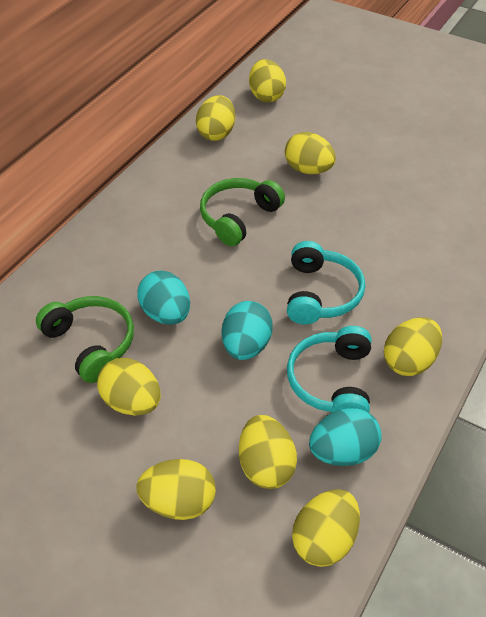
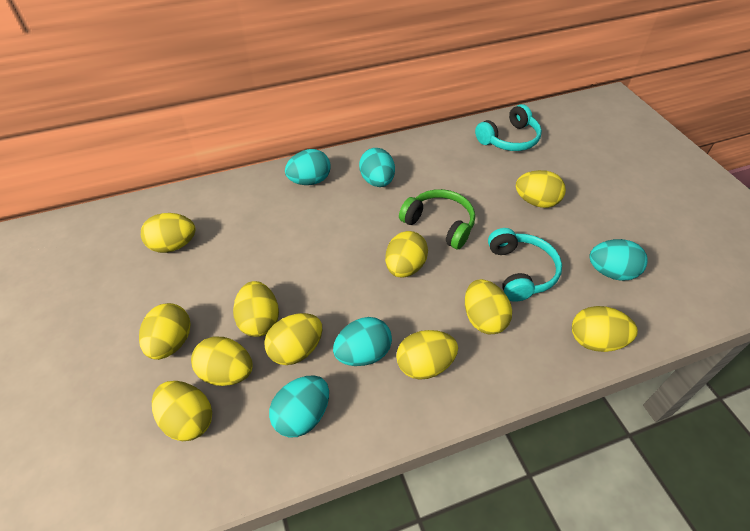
green headphones: [36,296,134,383] [200,178,285,246] = 2 -> [399,189,475,249] = 1
turquoise egg: [137,271,190,325] [222,301,273,360] [309,408,382,466] = 3 -> [269,375,329,438] [285,149,330,185] [333,317,392,366] [359,148,395,187] [589,239,648,281] = 5
yellow egg: [97,358,161,415] [136,459,216,520] [196,95,235,141] [239,415,297,489] [249,59,286,102] [285,132,336,174] [292,489,360,567] [384,317,442,376] = 8 -> [139,303,191,360] [141,213,196,253] [152,381,212,441] [191,337,253,386] [233,281,279,337] [264,313,322,365] [385,231,428,277] [396,330,458,380] [465,279,512,334] [516,170,566,208] [572,306,638,352] = 11

